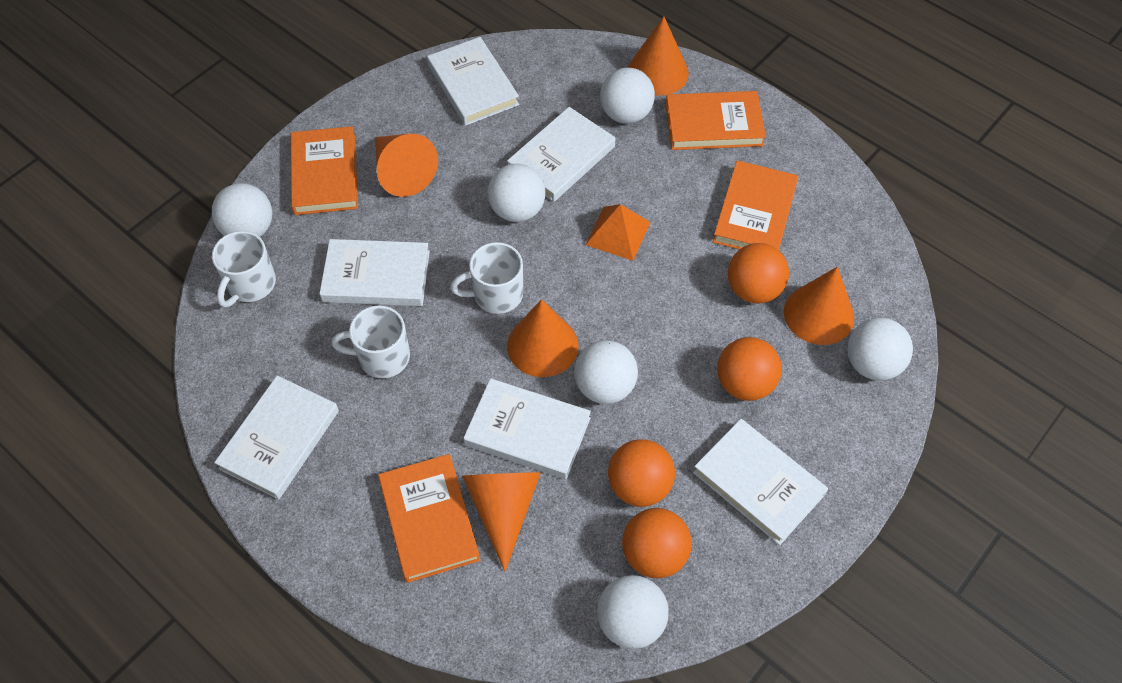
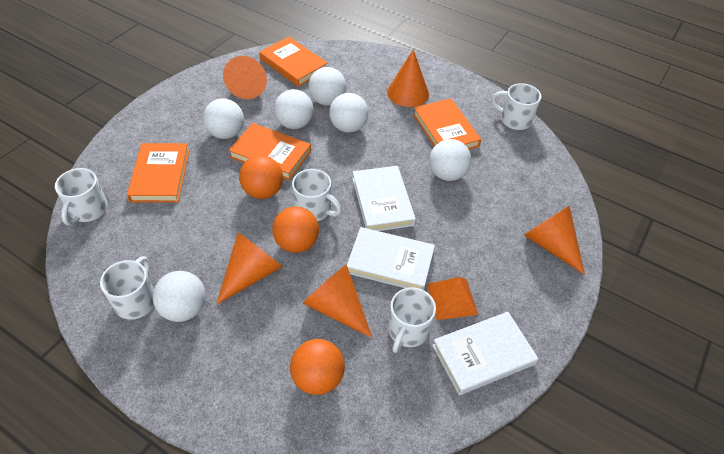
orange ball: [608,439,675,507] [622,508,692,578] [717,337,782,401] [728,243,789,304] = 4 -> [239,155,283,199] [272,206,319,253] [290,339,345,395] = 3
white book: [214,375,339,500] [319,239,430,306] [427,37,519,126] [464,378,591,479] [507,107,616,202] [693,419,828,545] = 6 -> [347,227,435,290] [352,166,416,231] [432,312,538,395] = 3
white mug: [212,231,276,308] [331,306,410,378] [450,242,523,314] = 3 -> [55,168,108,226] [100,256,154,320] [292,169,342,221] [388,287,436,353] [492,83,541,130] = 5

